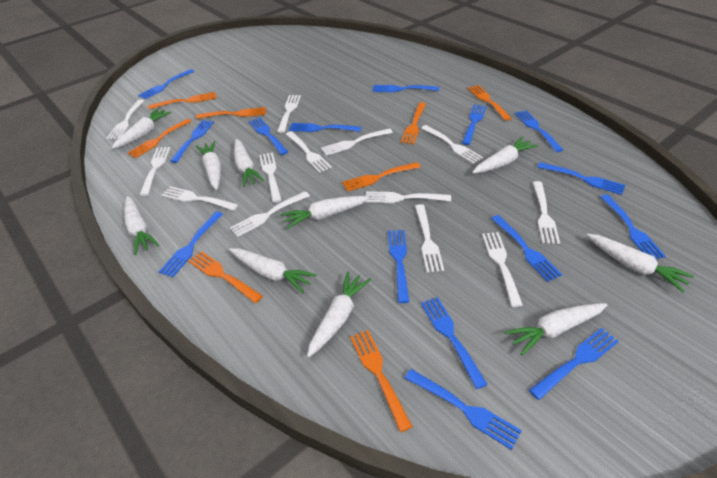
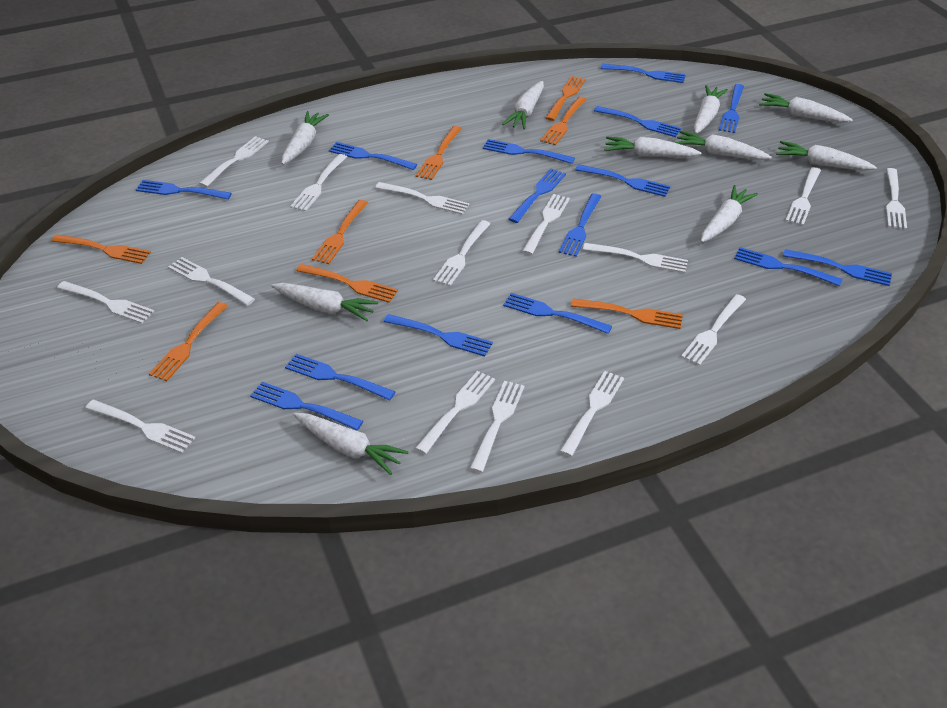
white fork: [106,100,144,139] [140,147,170,196] [161,186,238,211] [230,191,310,237] [259,152,282,203] [277,95,301,133] [286,131,332,173] [321,128,393,156] [365,191,451,203] [415,204,444,272] [421,125,483,164] [482,232,523,307] [533,181,560,244] = 13 -> [57,281,154,324] [85,400,195,453] [168,257,255,306] [199,136,269,187] [290,154,347,211] [375,182,469,215] [415,371,495,454] [433,220,490,286] [469,381,525,473] [522,194,570,255] [560,371,624,457] [583,243,688,273] [681,294,746,366] [786,167,821,225] [886,168,907,229] = 15

